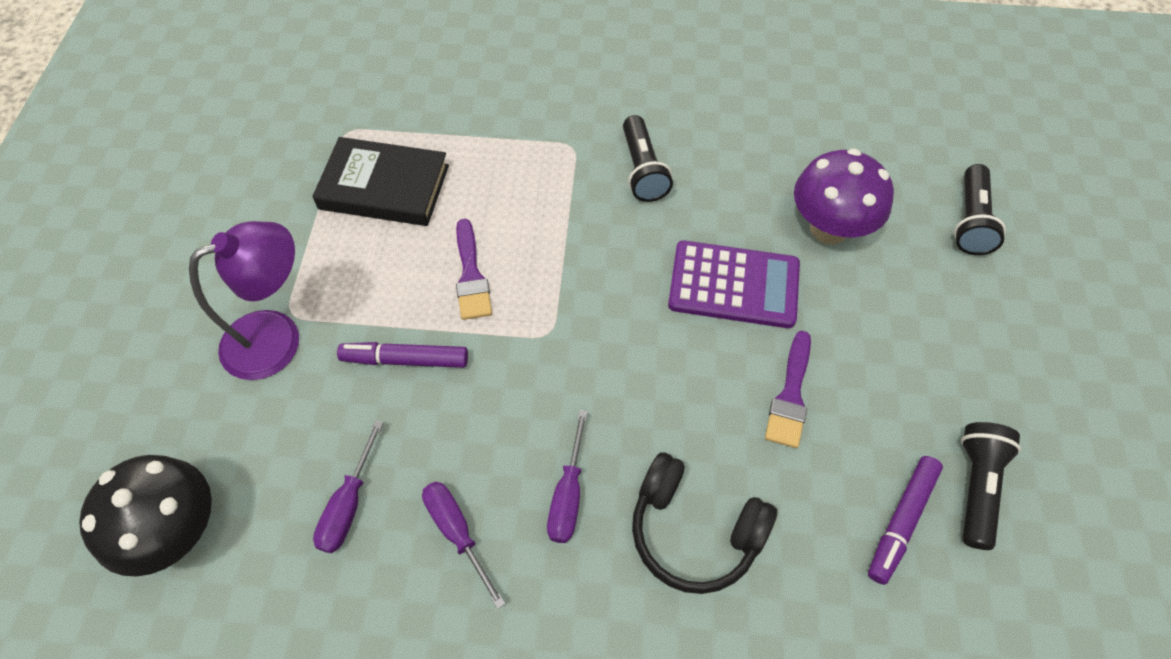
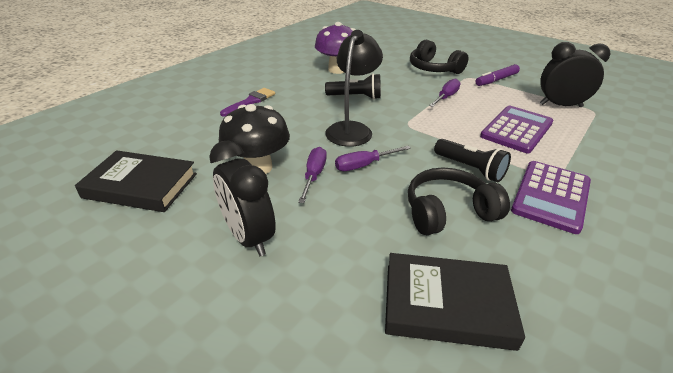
black book: [312,137,449,226] = 1 -> [75,150,197,212] [385,253,525,351] = 2
black clock: none = 0 -> [209,140,276,256] [540,42,610,107] = 2
black flashlight: [623,115,673,202] [954,164,1006,255] [961,422,1021,550] = 3 -> [325,73,381,100] [434,139,511,182] = 2
black headphones: [632,452,777,594] = 1 -> [408,168,510,235] [410,40,468,74] = 2
black lamp: none = 0 -> [325,30,383,147] = 1
purple brush: [456,219,492,320] [765,331,811,448] = 2 -> [220,88,275,117] = 1
purple calculator: [668,240,800,328] = 1 -> [480,106,553,153] [511,161,591,234] = 2
purple lamp: [189,221,299,380] = 1 -> none = 0
purple marker: [337,342,468,368] [868,456,943,585] = 2 -> [476,64,520,86] = 1

